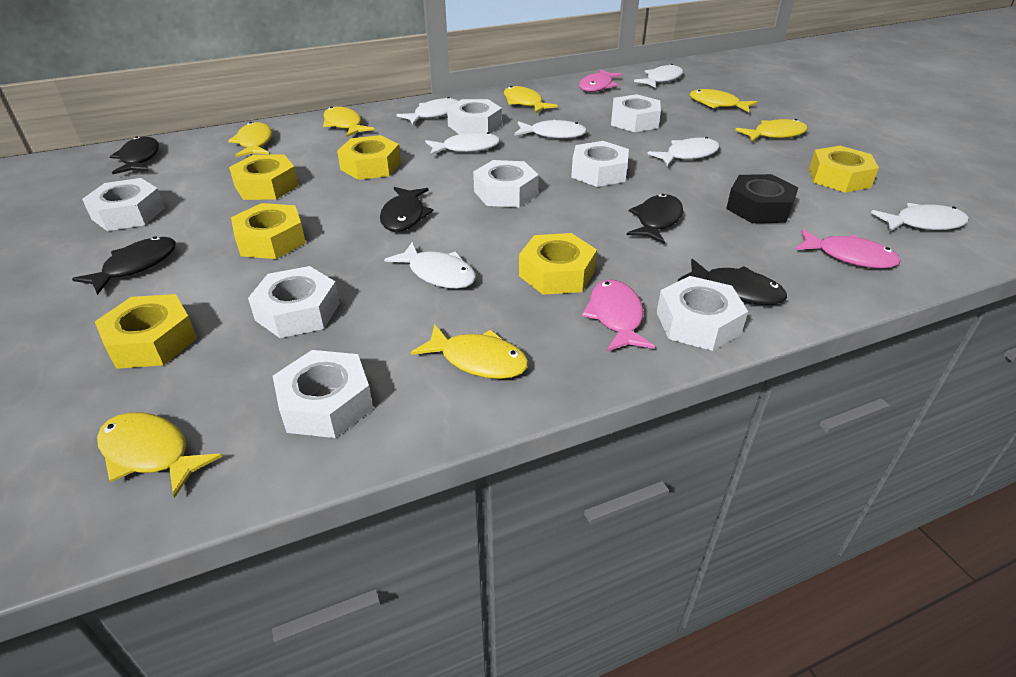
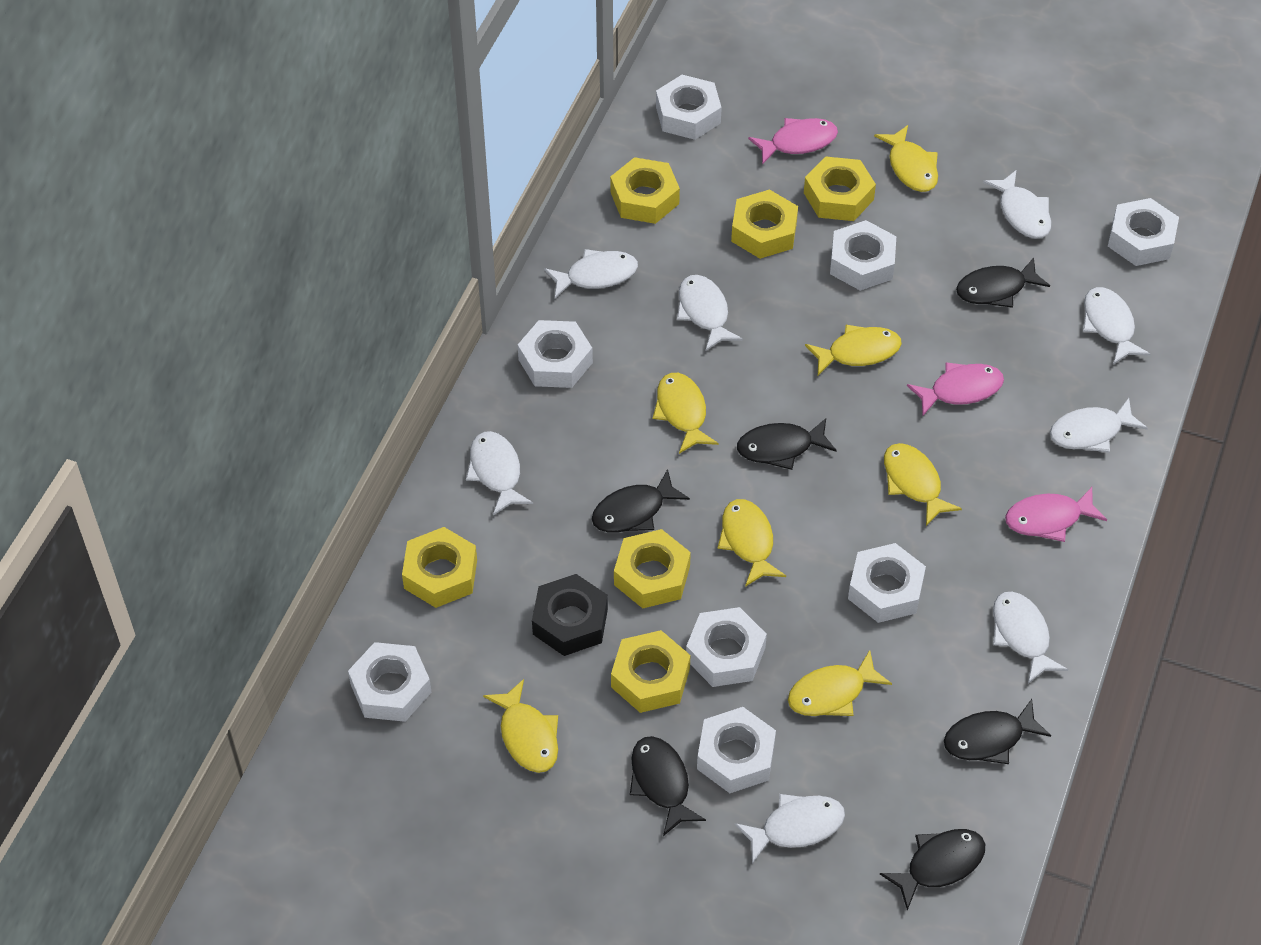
black fish: [72,236,176,295] [109,136,159,174] [380,187,433,232] [627,194,683,244] [678,259,787,305] = 5 -> [592,469,690,533] [630,736,706,836] [737,418,837,470] [880,829,985,910] [944,699,1051,764] [956,258,1050,308] = 6
white fish: [384,242,476,289] [396,97,458,125] [425,132,500,156] [514,120,587,139] [634,64,683,88] [648,137,720,167] [871,203,969,232] = 7 -> [466,431,533,515] [544,249,638,298] [677,275,743,351] [735,794,845,864] [983,170,1051,239] [993,592,1068,683] [1050,398,1148,453] [1083,287,1151,364] = 8

